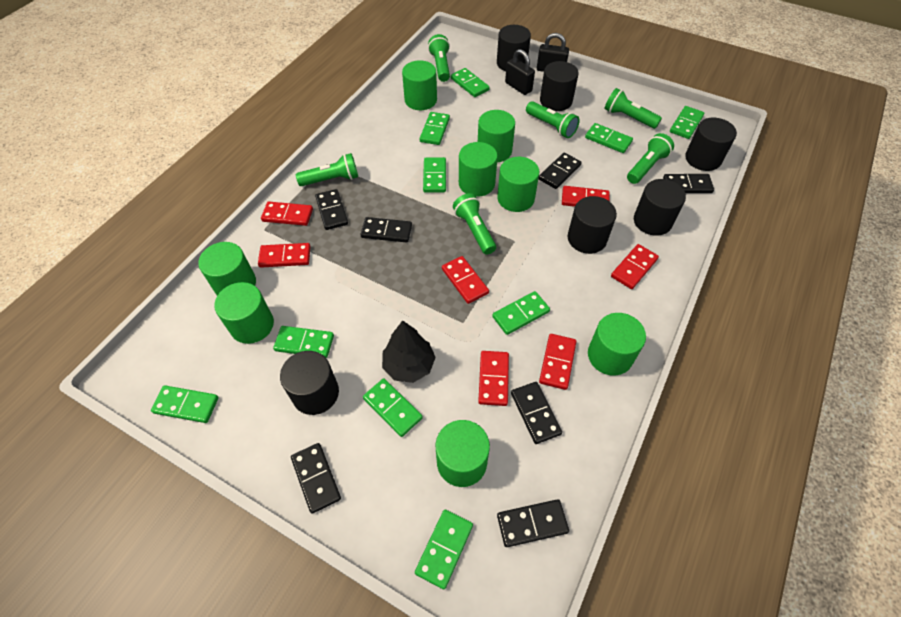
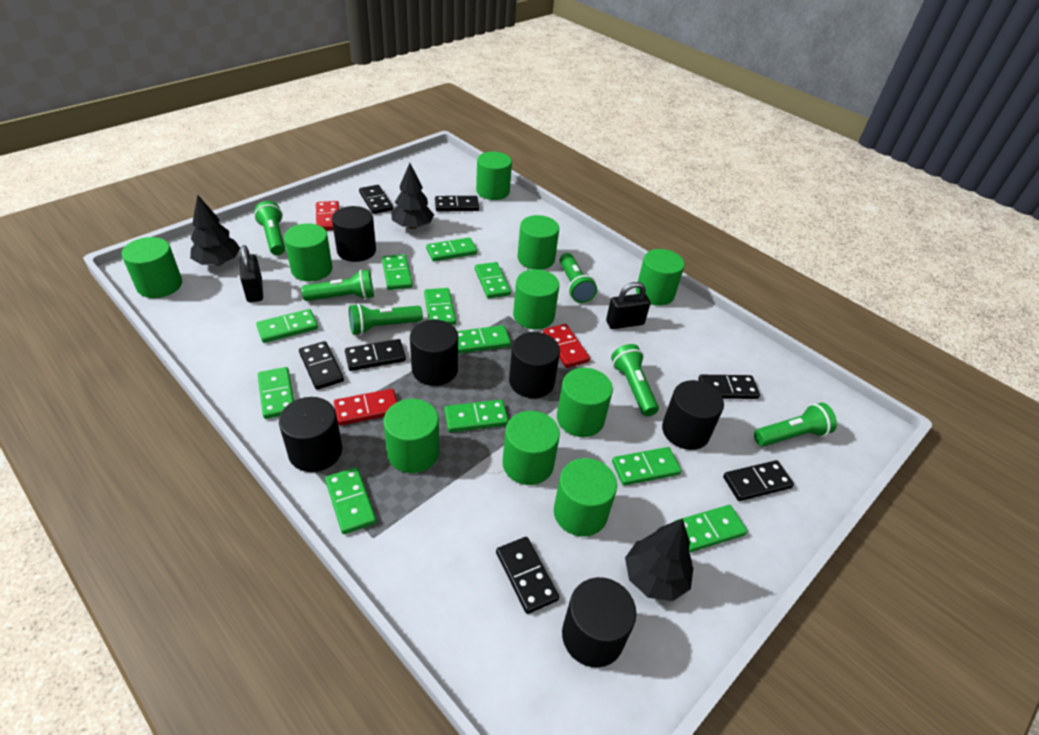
black tree: [382,320,436,383] = 1 -> [190,194,240,266] [391,163,434,229] [625,518,693,601] = 3
green cylinder: [198,242,256,296] [214,282,274,344] [402,60,437,110] [436,420,490,487] [459,142,498,197] [478,110,515,162] [497,157,539,212] [588,313,646,376] = 8 -> [122,237,182,298] [284,223,332,281] [384,399,439,473] [476,151,512,200] [502,411,560,485] [513,269,559,329] [518,215,559,270] [554,458,617,537] [557,368,613,437] [636,249,685,306] = 10
green domino: [151,385,218,423] [273,326,334,358] [363,378,423,437] [415,510,473,589] [420,112,450,145] [423,157,446,193] [451,68,489,97] [492,291,550,335] [585,123,633,153] [670,106,704,139] = 10 -> [256,309,318,343] [258,367,294,419] [325,467,376,534] [382,254,413,290] [424,288,456,325] [426,237,477,261] [444,400,509,432] [457,325,511,354] [475,262,511,298] [612,447,681,486] [674,505,748,553] = 11
red domino: [258,243,311,268] [261,201,313,226] [442,256,489,304] [478,351,509,406] [539,334,576,390] [562,186,610,207] [611,244,659,289] = 7 -> [316,201,339,231] [334,389,397,426] [543,324,590,368] = 3

